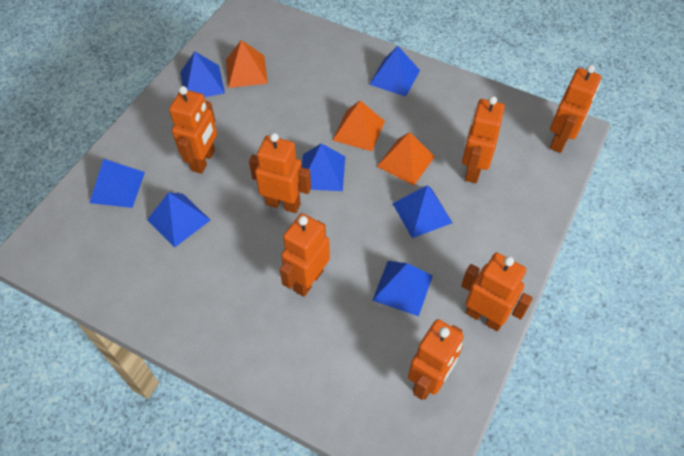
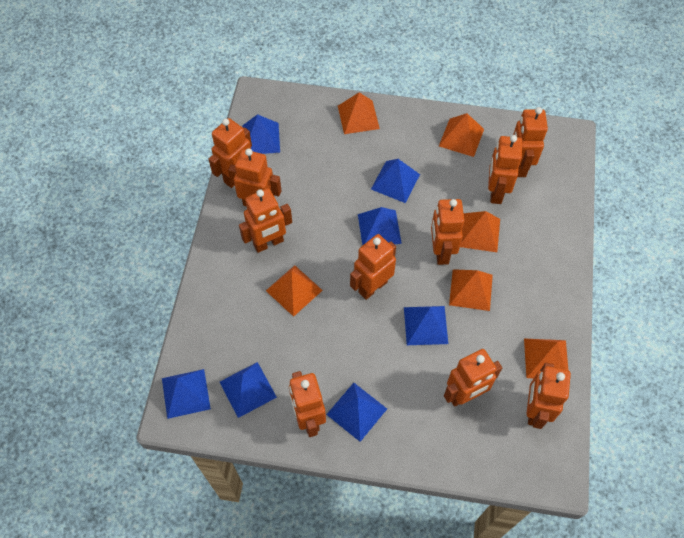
orange pyramid: [226,40,268,88] [333,101,385,151] [377,132,435,185] = 3 -> [266,265,323,317] [338,92,380,134] [439,113,484,157] [449,269,493,311] [460,211,500,252] [524,338,568,378] = 6
orange robot: [169,86,217,174] [249,133,311,213] [280,213,330,297] [408,319,464,400] [461,253,533,331] [462,96,505,183] [550,65,601,153] = 7 -> [209,118,252,188] [228,148,281,207] [239,188,292,253] [289,371,326,437] [350,234,396,300] [431,199,464,265] [444,349,502,407] [488,135,522,204] [513,107,548,177] [527,363,571,429] = 10

